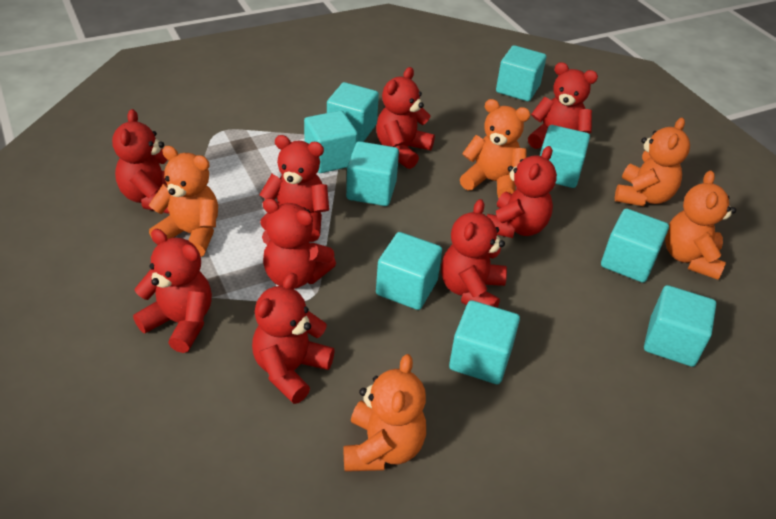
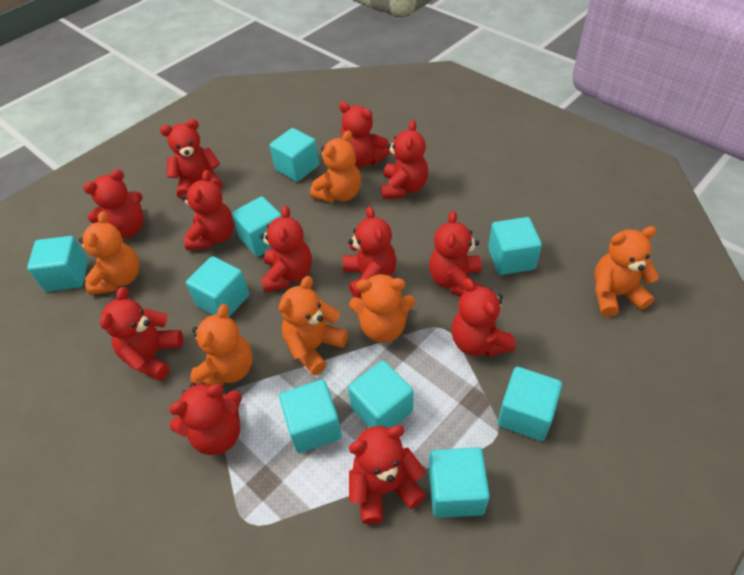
orange teddy bear: [149,146,218,257] [344,354,426,472] [460,99,531,198] [615,117,690,206] [665,170,736,280] = 5 -> [79,211,139,295] [191,304,252,386] [279,276,348,375] [310,130,361,203] [349,273,415,343] [595,226,659,317] = 6
red teddy bear: [112,109,169,214] [133,229,212,353] [252,273,335,404] [259,135,329,242] [262,198,336,289] [376,67,435,169] [441,199,507,308] [487,146,557,238] [528,62,598,149] = 9 -> [83,169,144,238] [100,287,183,381] [160,119,223,200] [169,382,242,455] [182,170,234,251] [260,206,312,292] [339,102,390,168] [343,206,397,298] [349,425,426,525] [381,120,428,199] [429,210,482,296] [451,278,516,357] = 12

